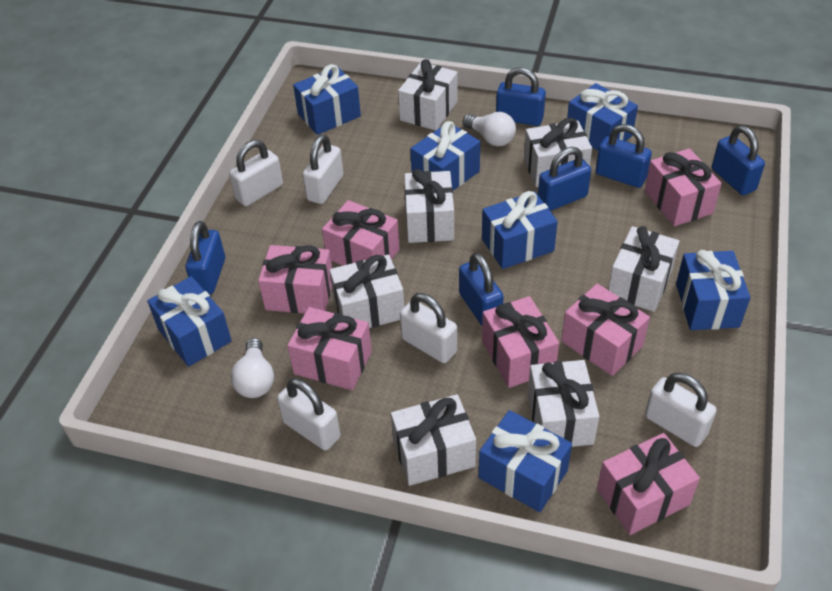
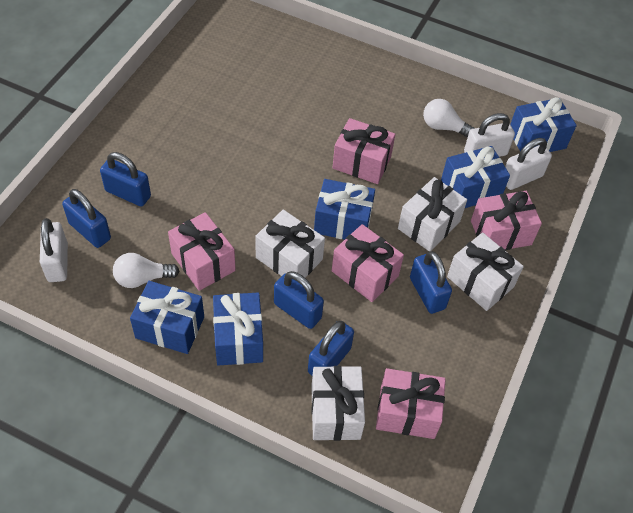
blue gift: [147,276,232,367] [293,64,361,135] [410,121,480,191] [479,410,572,512] [482,191,558,269] [567,83,638,151] [676,250,751,330] = 7 -> [130,281,204,354] [213,293,263,366] [314,179,375,240] [441,146,510,208] [510,97,577,152] = 5
blue padlock: [185,221,225,295] [459,253,504,326] [496,67,546,126] [538,147,591,211] [596,124,652,188] [712,125,765,195] = 6 -> [62,189,111,248] [100,152,151,207] [274,271,324,329] [308,321,354,375] [410,251,452,314] = 5
pink gift: [258,245,332,314] [287,307,372,390] [322,200,400,266] [482,296,559,388] [561,283,650,376] [597,433,700,535] [645,148,722,226] = 7 -> [168,212,236,291] [332,118,395,184] [332,224,404,302] [376,368,446,439] [471,191,542,250] = 5
white gift: [329,254,404,328] [391,394,476,486] [398,59,458,131] [404,169,454,243] [524,118,592,187] [528,360,599,447] [608,226,680,312] = 7 -> [255,210,325,278] [311,366,365,441] [398,177,467,251] [447,233,524,311] = 4
white padlock: [229,140,283,206] [277,378,340,450] [303,134,343,204] [400,293,457,363] [645,373,717,447] = 5 -> [40,218,68,282] [464,113,515,157] [505,138,552,190] = 3

